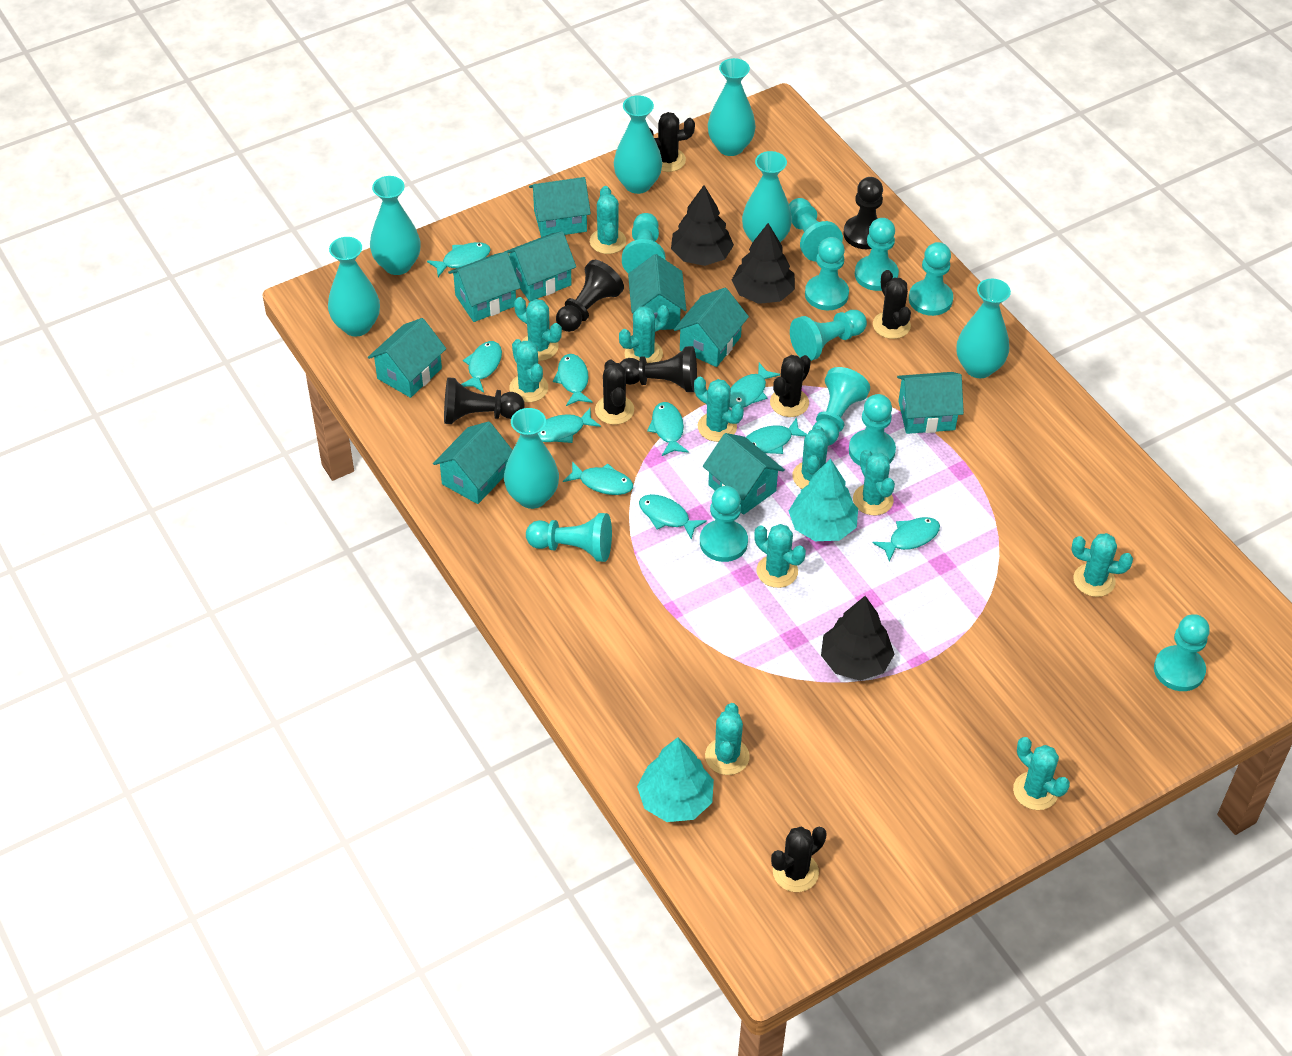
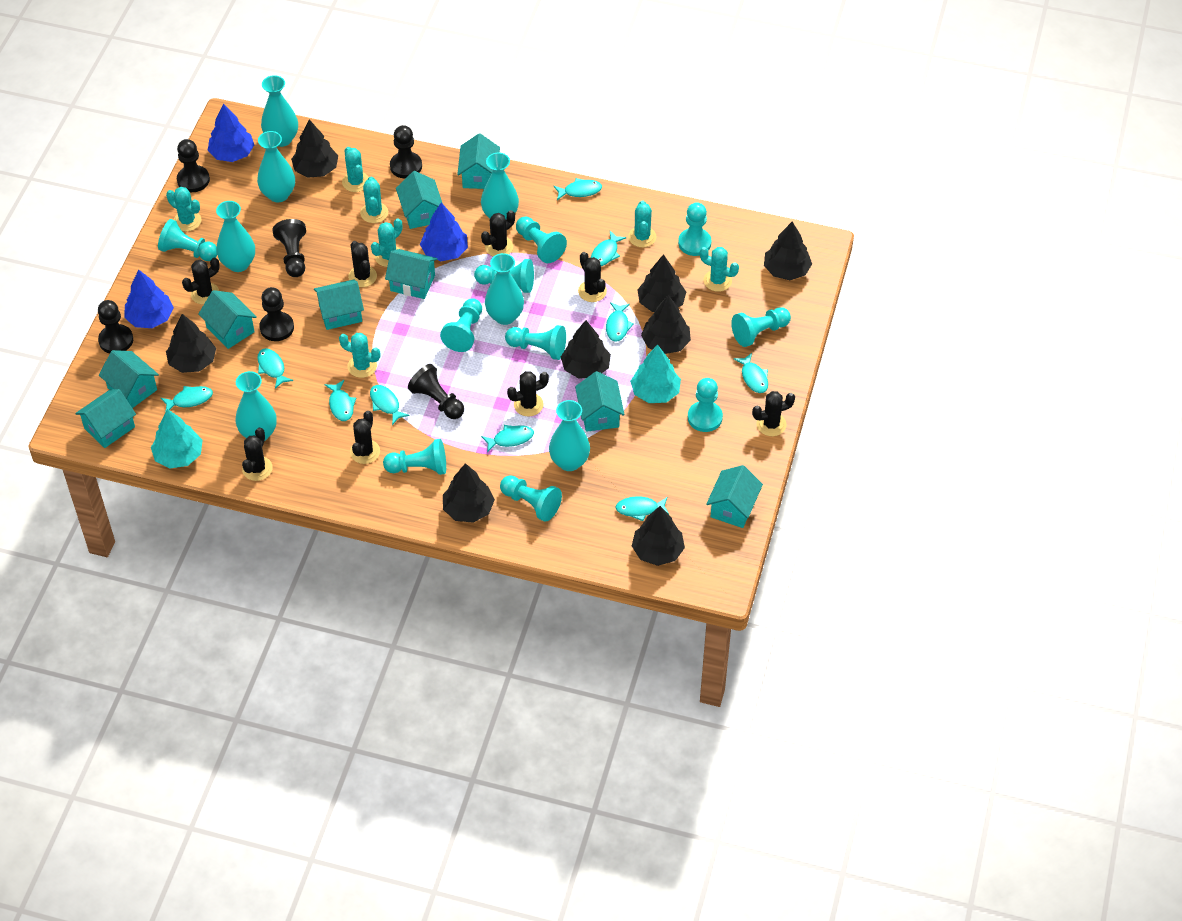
black cactus: [595,359,634,425] [649,112,695,172] [770,355,811,417] [771,827,827,892] [873,270,911,339] = 5 -> [182,258,219,305] [242,427,273,481] [348,241,377,287] [350,411,380,464] [481,210,515,257] [507,371,549,416] [578,252,607,302] [752,391,795,436] = 8
black pawn: [444,377,525,424] [556,260,624,332] [620,346,697,392] [844,177,883,249] = 4 -> [98,300,133,353] [177,139,210,192] [259,287,294,341] [272,219,306,277] [390,125,422,179] [408,364,464,419] = 6
black tree: [671,185,734,266] [732,223,795,304] [821,596,895,681] = 3 -> [166,314,216,373] [291,119,338,178] [443,463,495,523] [561,320,611,379] [632,506,685,566] [637,254,686,312] [641,295,691,354] [764,222,812,280] = 8
blue tree: none = 0 -> [124,270,174,328] [208,104,254,162] [420,203,468,261] = 3
turquoise cactus: [509,339,548,402] [514,297,562,361] [590,186,626,254] [619,305,669,363] [694,377,744,442] [705,703,750,775] [754,524,806,588] [792,425,828,489] [853,450,895,515] [1013,737,1070,810] [1071,533,1133,597] = 11 -> [166,187,201,231] [339,333,381,378] [342,147,369,192] [360,177,388,223] [371,218,402,267] [628,200,657,247] [700,247,739,292] = 7
turquoise pawn: [526,513,612,562] [622,213,666,273] [700,486,748,562] [789,198,843,262] [790,310,867,361] [805,237,849,310] [812,367,870,446] [849,394,896,466] [855,218,899,291] [909,242,953,316] [1154,614,1210,691] = 11 -> [158,219,217,261] [383,439,446,475] [440,298,482,352] [474,259,534,293] [500,475,562,522] [505,325,566,360] [516,216,567,263] [678,202,712,256] [688,378,723,432] [731,307,791,347] = 10

